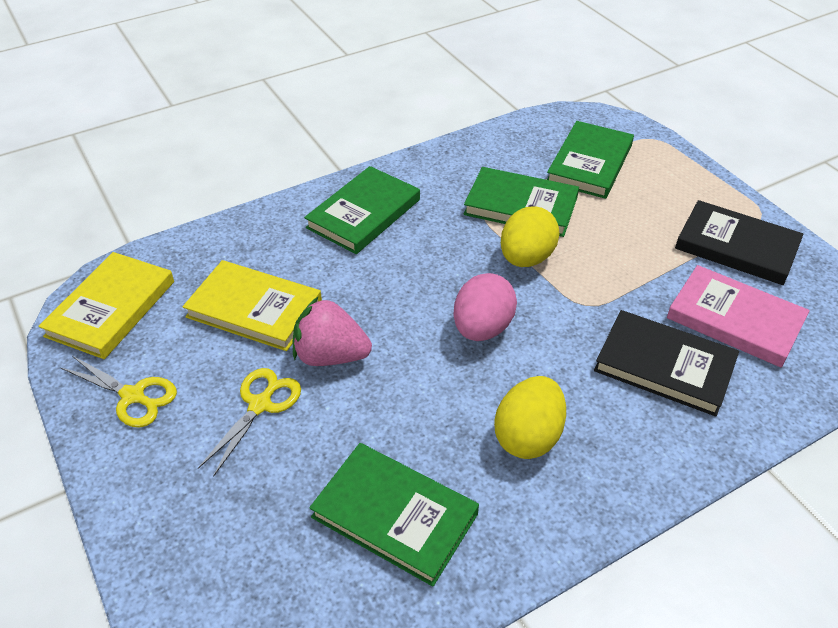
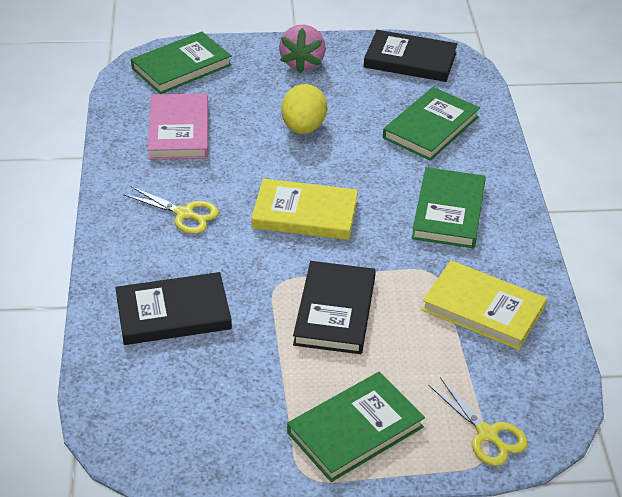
black book: [594,310,739,417] [675,200,804,285] = 2 -> [115,272,232,345] [293,261,376,354] [364,30,457,82] = 3
pink egg: [453,273,517,341] = 1 -> none = 0
yellow egg: [494,376,566,459] [501,206,560,267] = 2 -> [281,84,327,134] = 1

